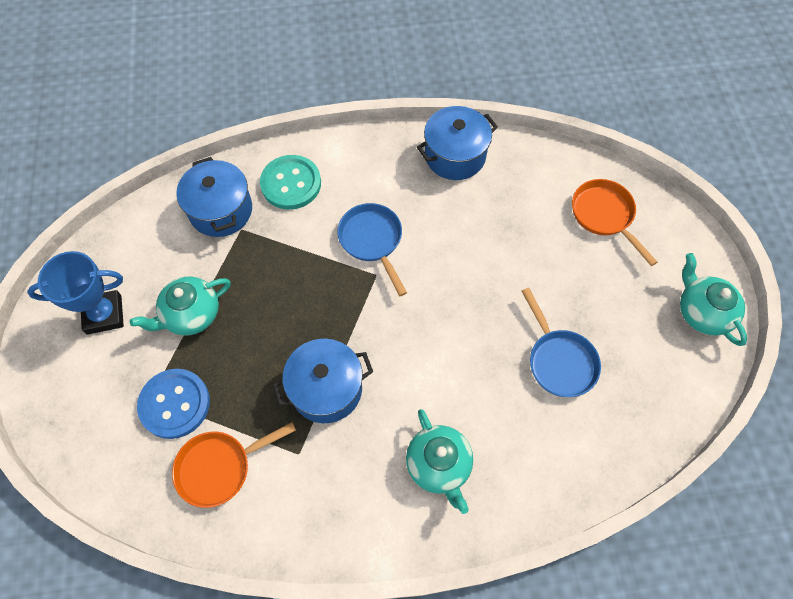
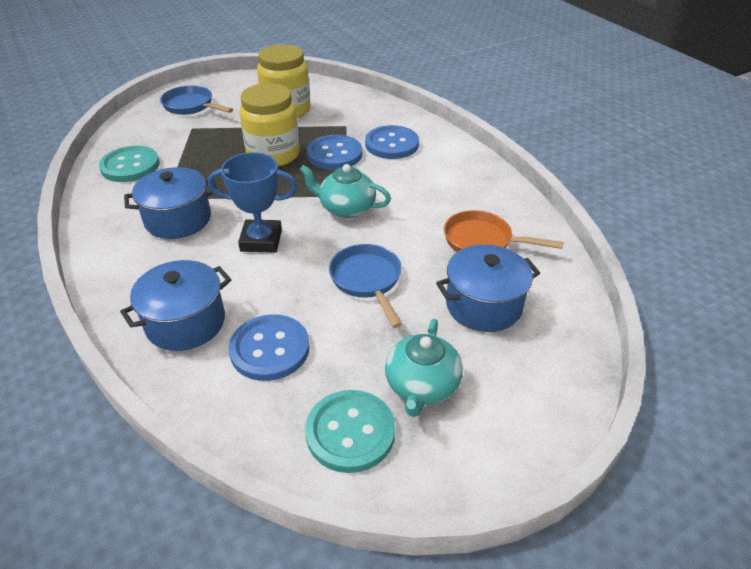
blue button: [137,369,210,439] = 1 -> [229,314,310,381] [307,135,362,170] [365,125,419,159] = 3
orange pan: [172,422,296,508] [572,179,657,266] = 2 -> [444,210,564,252] = 1
turquoise button: [260,155,321,210] = 1 -> [99,146,160,182] [305,390,395,473] = 2
turquoise teapot: [130,277,231,335] [406,409,473,514] [680,253,747,346] = 3 -> [299,164,391,218] [385,319,463,417] = 2
yellow jar: none = 0 -> [239,83,300,167] [257,44,311,118] = 2

